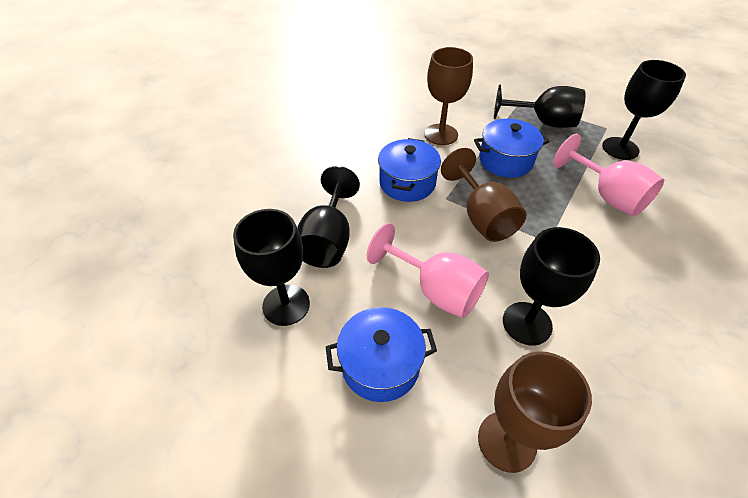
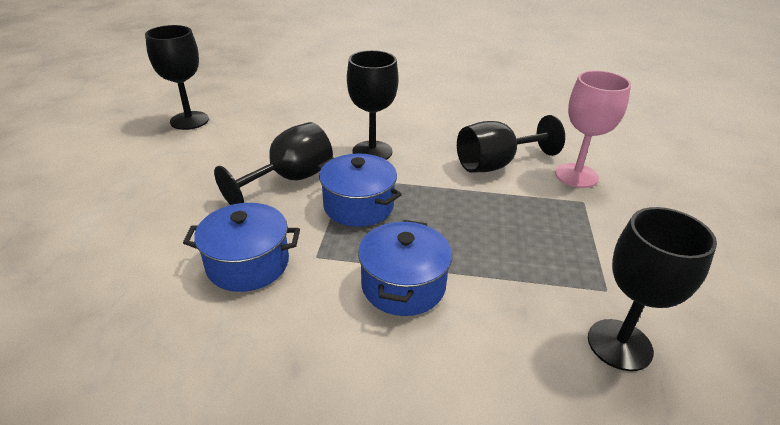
brown goblet: [424,47,473,145] [441,148,526,242] [478,351,592,473] = 3 -> none = 0
pink goblet: [367,223,489,318] [553,134,664,216] = 2 -> [555,71,631,188] = 1

